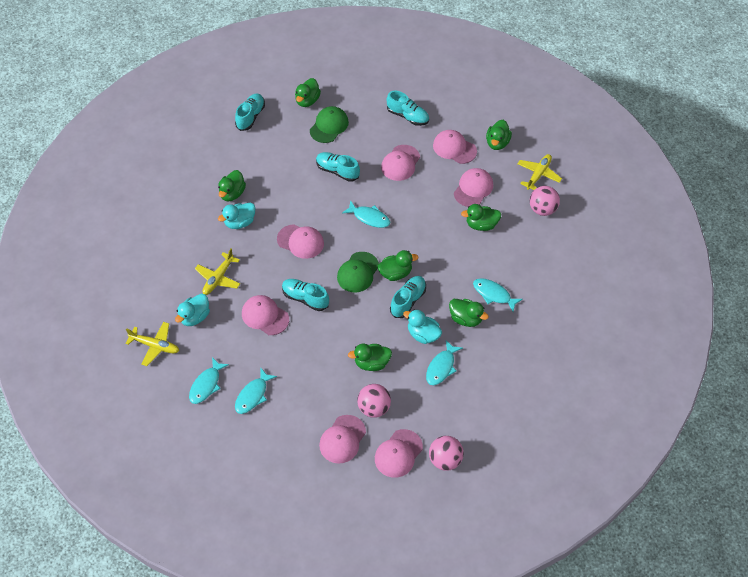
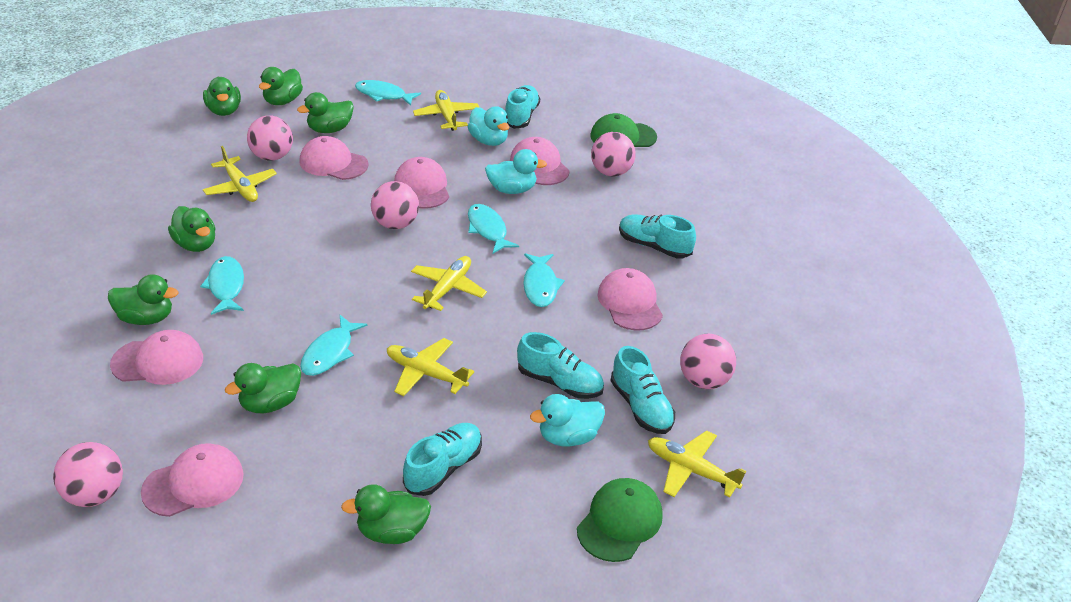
pink ball: [357,384,391,418] [429,436,464,471] [530,186,560,216] = 3 -> [53,442,123,507] [247,116,293,161] [371,181,419,229] [591,132,636,176] [680,334,736,389] = 5
pink cap: [242,295,289,335] [277,224,324,259] [319,415,366,464] [375,429,423,478] [381,145,420,181] [433,130,477,164] [454,168,493,207] = 7 -> [110,330,203,385] [141,443,244,517] [299,136,369,180] [394,157,449,209] [510,137,569,185] [597,268,663,331] = 6
yellow plane: [125,322,179,366] [195,249,240,295] [517,154,562,190] = 3 -> [203,146,277,202] [387,338,474,396] [411,256,487,311] [413,90,480,131] [648,430,746,498] = 5

